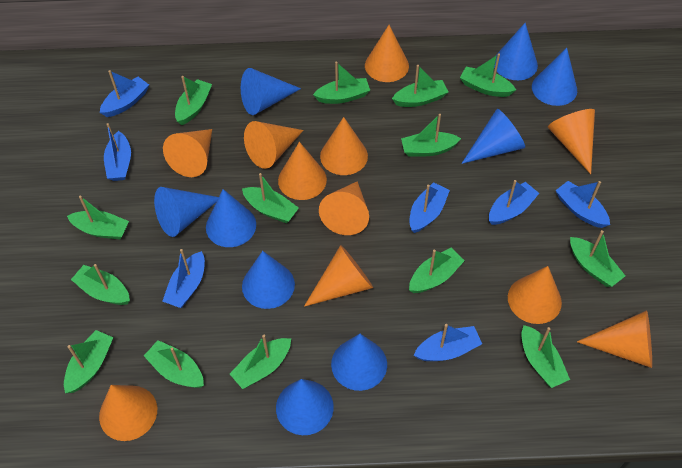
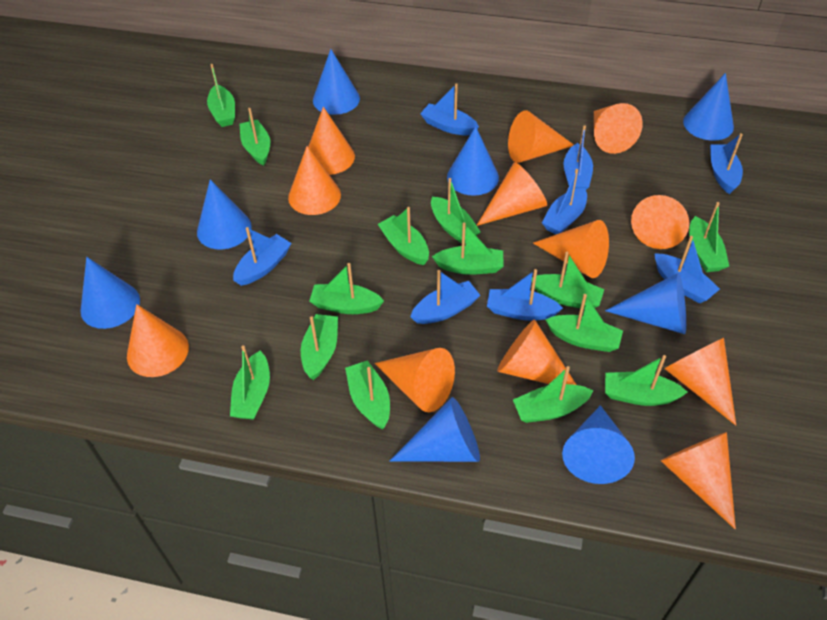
blue boat: [100,70,149,117] [104,123,131,181] [162,249,205,308] [409,182,450,233] [414,324,482,361] [489,180,539,225] [555,181,610,228] = 7 -> [233,227,292,286] [410,270,481,324] [420,83,479,136] [487,269,563,321] [542,169,587,234] [563,126,593,190] [654,236,720,303] [710,133,743,194] = 8
blue cone: [154,187,219,237] [206,189,256,247] [241,68,301,115] [242,251,295,309] [276,379,334,435] [331,334,387,391] [461,109,525,164] [494,23,538,80] [532,48,577,106] = 9 -> [80,257,140,329] [197,179,252,249] [313,49,360,115] [390,397,480,462] [447,126,499,196] [562,405,635,484] [605,273,686,334] [683,73,734,141] = 8
orange cone: [99,385,157,441] [163,129,212,177] [244,121,304,169] [278,142,327,200] [304,245,373,307] [319,181,369,235] [320,117,368,175] [365,25,409,82] [508,266,562,324] [548,109,595,174] [577,310,652,368] = 11 -> [127,304,189,377] [288,146,341,215] [308,107,355,175] [374,348,455,412] [476,162,547,226] [497,319,576,385] [508,110,574,163] [533,220,609,278] [594,103,643,154] [631,195,689,249] [661,432,736,529] [664,338,736,426] = 12

